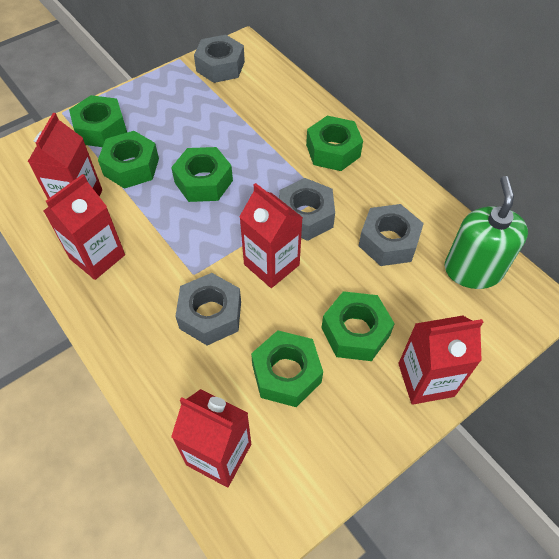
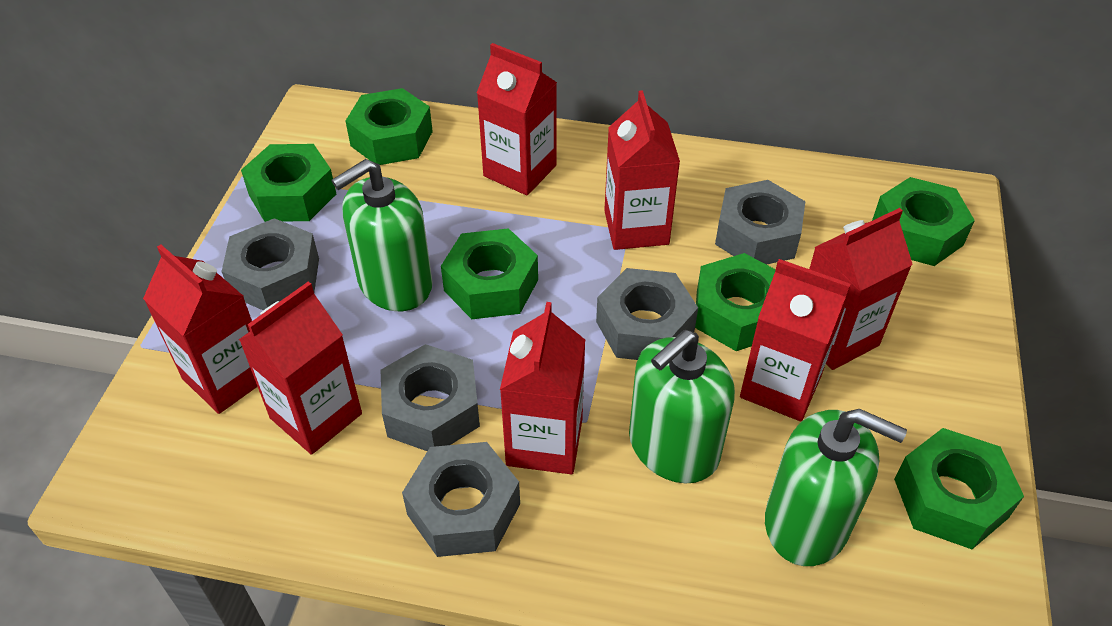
green soap dispenser: [445,176,528,289] = 1 -> [331,159,433,311] [629,330,735,484] [765,409,907,566] = 3
grey nut: [175,273,241,345] [194,35,245,83] [279,178,335,241] [359,204,424,266] = 4 -> [221,218,319,310] [380,344,480,451] [402,442,520,557] [596,268,698,360] [715,180,806,265] = 5
red carton: [28,113,102,199] [43,174,125,280] [171,389,251,487] [239,183,303,288] [398,316,483,405] = 5 -> [143,245,257,414] [239,282,362,455] [477,43,557,195] [500,302,585,474] [604,90,680,250] [740,259,850,421] [809,208,913,370] = 7

